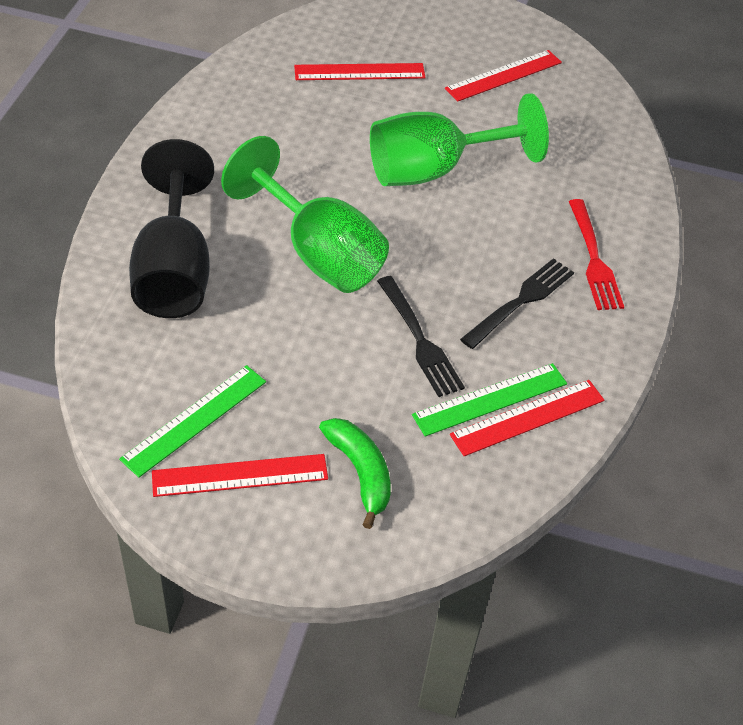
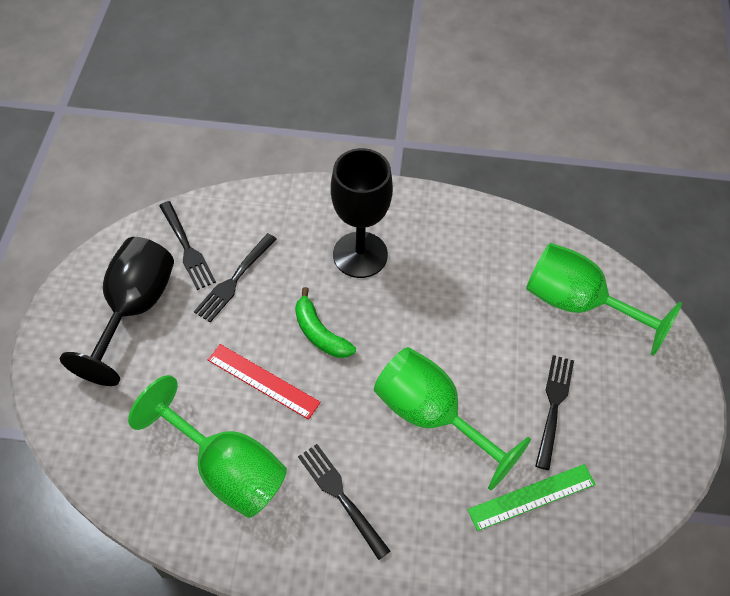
black fork: [377,276,465,397] [460,258,574,349] = 2 -> [159,201,216,290] [194,233,277,322] [298,444,390,560] [535,355,574,470] = 4
black goblet: [129,139,214,318] = 1 -> [60,237,174,386] [331,148,393,278] = 2
green goblet: [221,136,389,293] [370,93,549,186] = 2 -> [128,375,287,518] [374,347,531,491] [526,243,682,356] = 3
green ruler: [119,365,266,478] [412,363,567,437] = 2 -> [467,464,596,531] = 1
red fork: [569,199,624,310] = 1 -> none = 0
red ruler: [152,454,328,497] [294,63,426,80] [445,50,562,102] [450,380,604,456] = 4 -> [208,344,321,420] = 1

